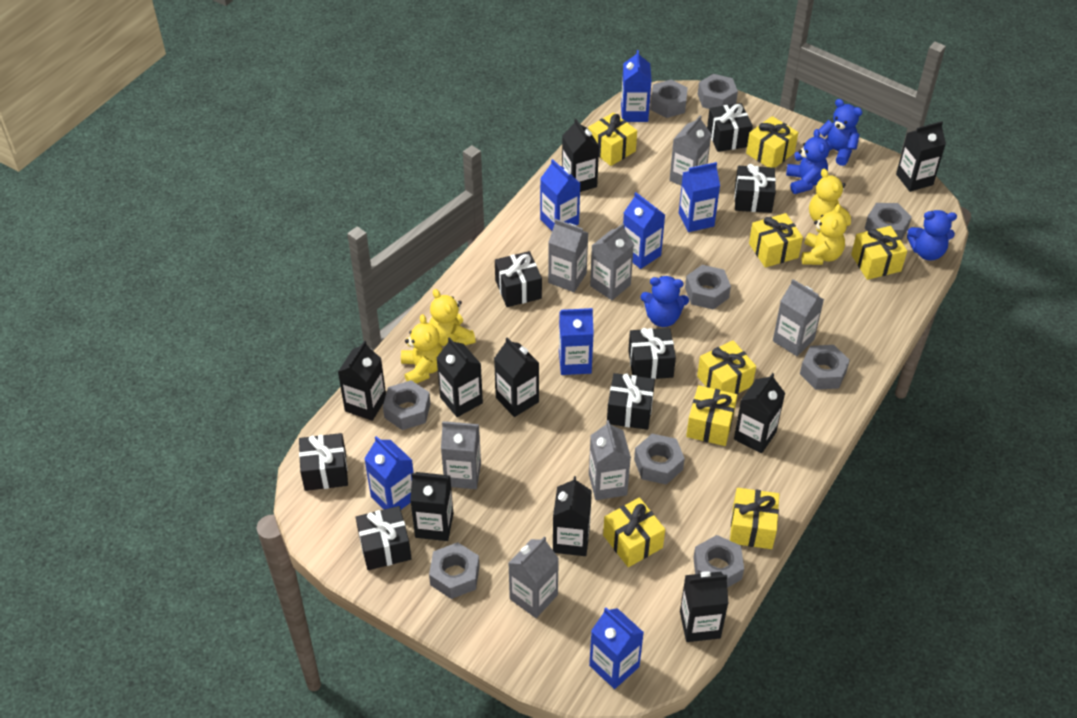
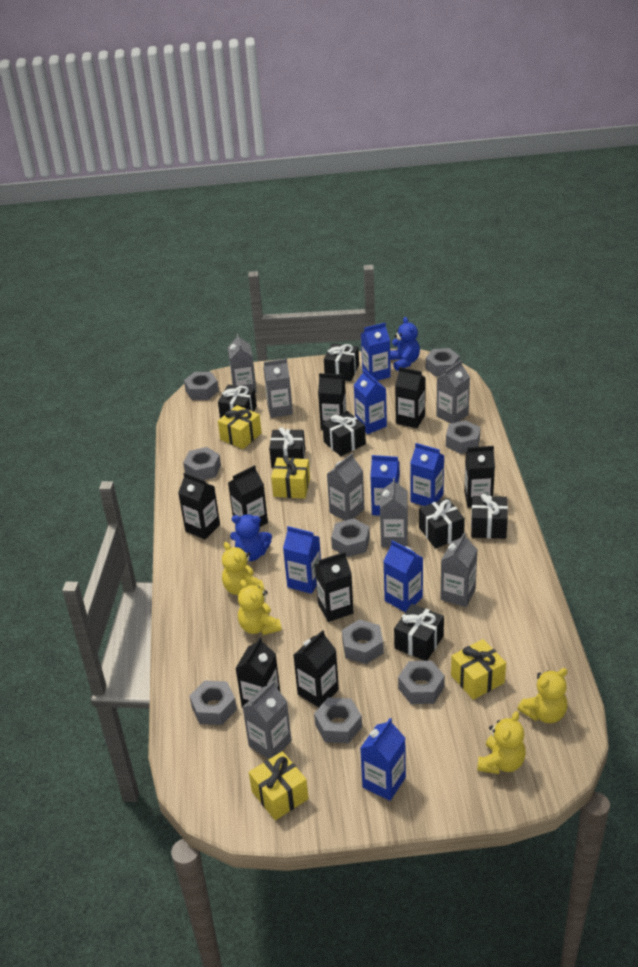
black carton: [338,341,386,421] [410,472,454,541] [437,337,483,417] [494,338,539,417] [553,476,592,556] [562,119,599,192] [680,571,728,642] [734,373,785,453] [896,121,946,192] = 9 -> [178,473,220,539] [228,465,268,527] [235,637,281,708] [293,630,339,707] [315,552,354,622] [318,373,347,430] [395,367,425,428] [464,446,495,508] = 8
blue teddy bear: [641,276,689,327] [786,129,829,194] [819,99,862,166] [907,210,957,261] = 4 -> [230,514,272,561] [390,317,420,371] = 2
yellow gift: [588,112,637,166] [603,497,665,567] [686,385,737,446] [697,340,756,394] [730,488,779,549] [746,116,798,168] [749,213,803,268] [851,226,907,280] = 8 -> [218,405,262,449] [249,751,309,820] [271,455,310,499] [451,639,506,700] = 4

